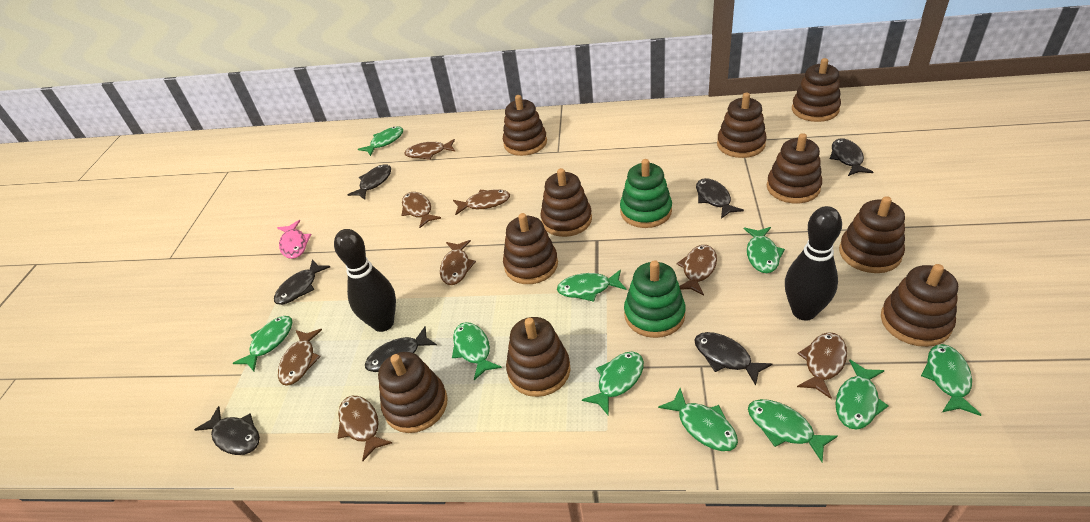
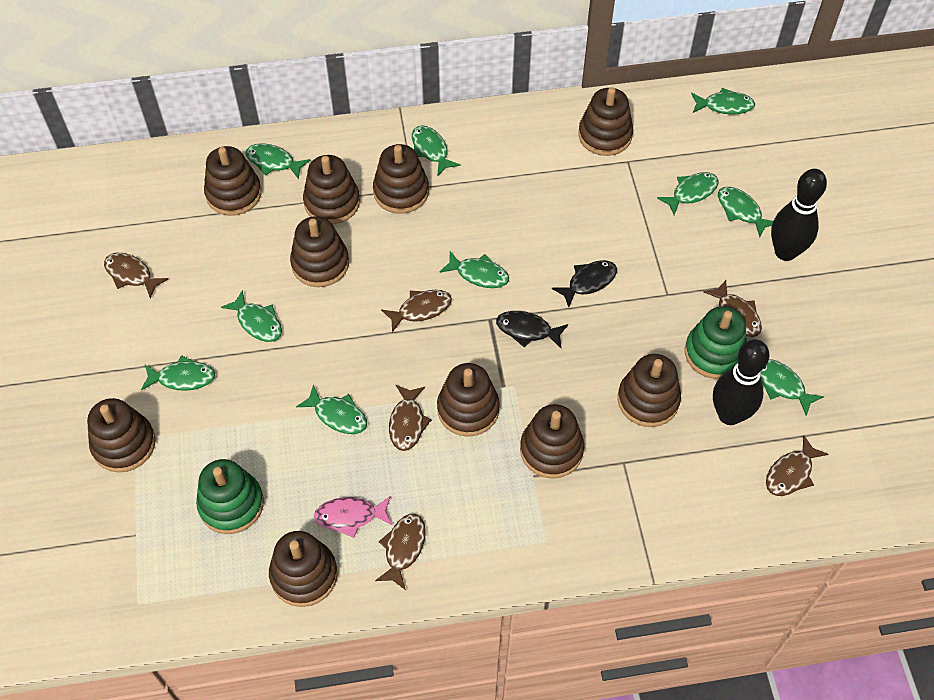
black fish: [194,406,260,455] [274,259,330,305] [347,164,391,200] [365,327,437,372] [694,332,772,386] [696,178,744,219] [830,138,873,176] = 7 -> [496,311,568,348] [552,260,617,307] = 2
brown fish: [278,329,322,386] [338,396,392,461] [401,192,441,228] [404,139,456,160] [440,240,476,285] [453,189,510,215] [676,245,717,296] [797,332,847,399] = 8 -> [104,253,168,298] [375,514,426,590] [381,290,452,332] [389,385,431,451] [703,280,762,337] [766,435,829,496] = 6

